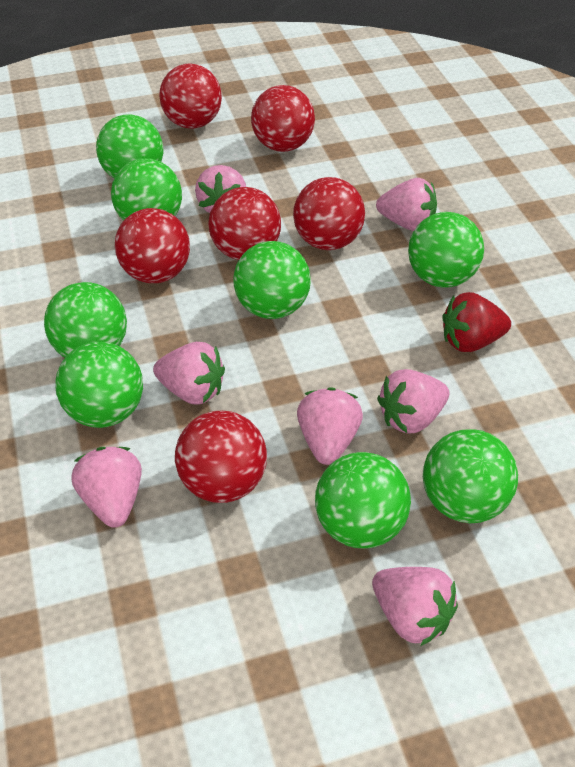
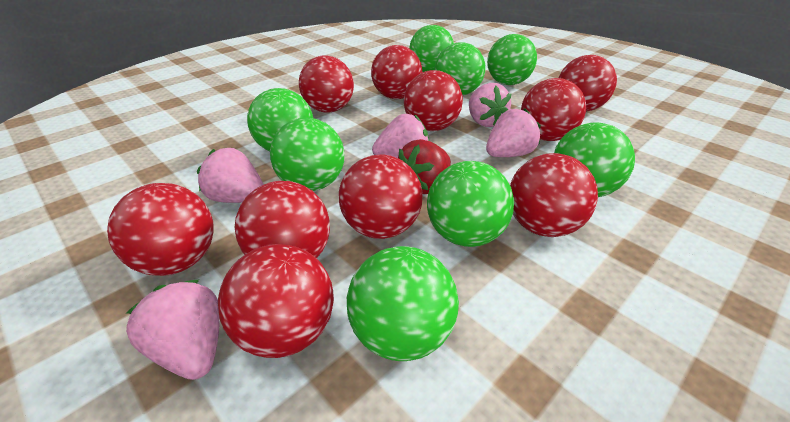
pink strawberry: [71,447,142,528] [153,342,225,404] [195,165,246,213] [297,387,363,465] [372,567,458,646] [376,178,437,231] [377,369,449,433] = 7 -> [126,280,220,380] [197,148,264,203] [372,114,429,158] [469,83,511,127] [486,109,541,157] = 5
red ball: [115,208,190,283] [159,64,222,129] [175,411,267,503] [208,187,281,260] [251,85,315,152] [293,177,365,250] = 6 -> [107,183,214,276] [218,244,334,358] [235,181,330,258] [299,56,354,113] [339,155,423,239] [371,45,422,99] [404,70,463,131] [510,153,598,237] [521,78,586,141] [559,55,617,111] = 10

